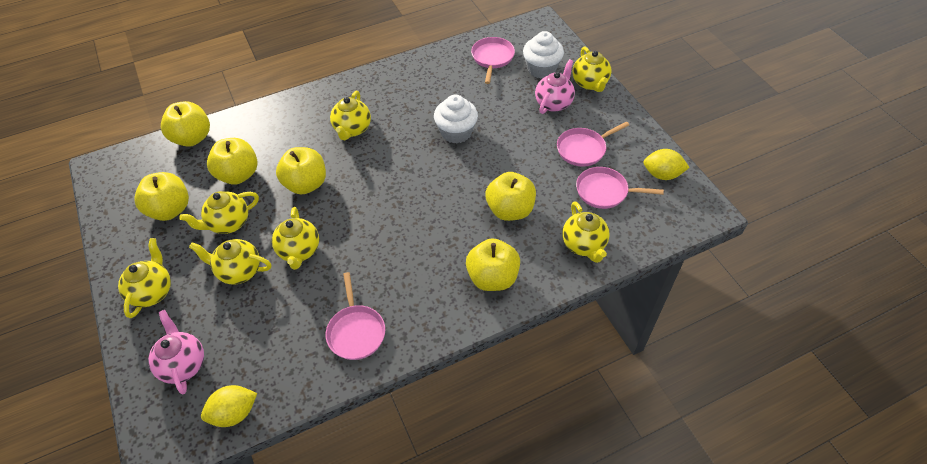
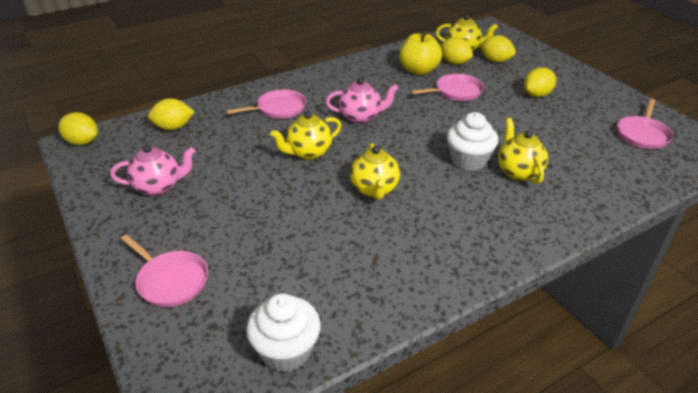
yellow apple: [134,172,189,221] [161,101,210,147] [207,138,257,184] [276,147,326,194] [466,238,520,291] [486,172,536,221] = 6 -> [399,31,442,75] = 1
yellow lemon: [201,385,257,427] [643,149,690,180] = 2 -> [58,112,98,145] [148,98,195,130] [440,37,473,64] [479,35,516,63] [524,67,556,97] = 5
yellow teapot: [118,238,171,318] [179,191,259,234] [189,239,271,285] [272,207,319,270] [330,91,371,140] [562,201,610,263] [573,46,611,92] = 7 -> [270,111,341,160] [350,143,400,200] [436,15,498,51] [498,118,548,184] = 4

